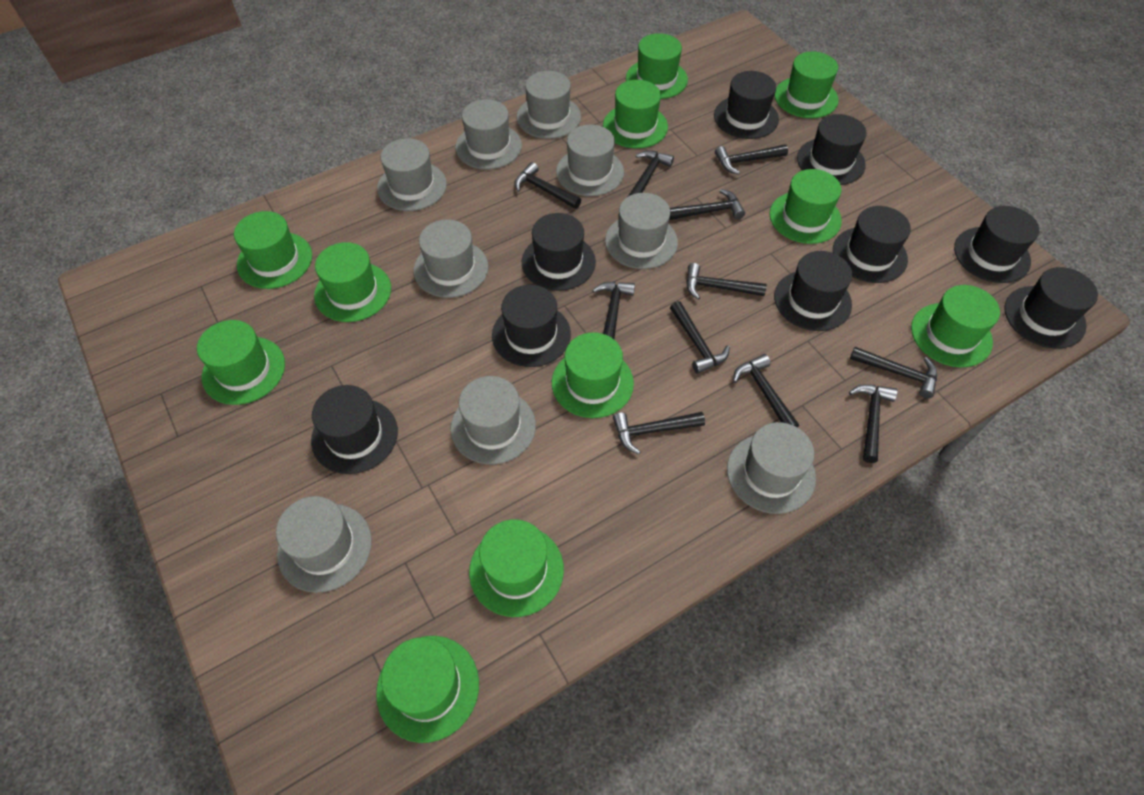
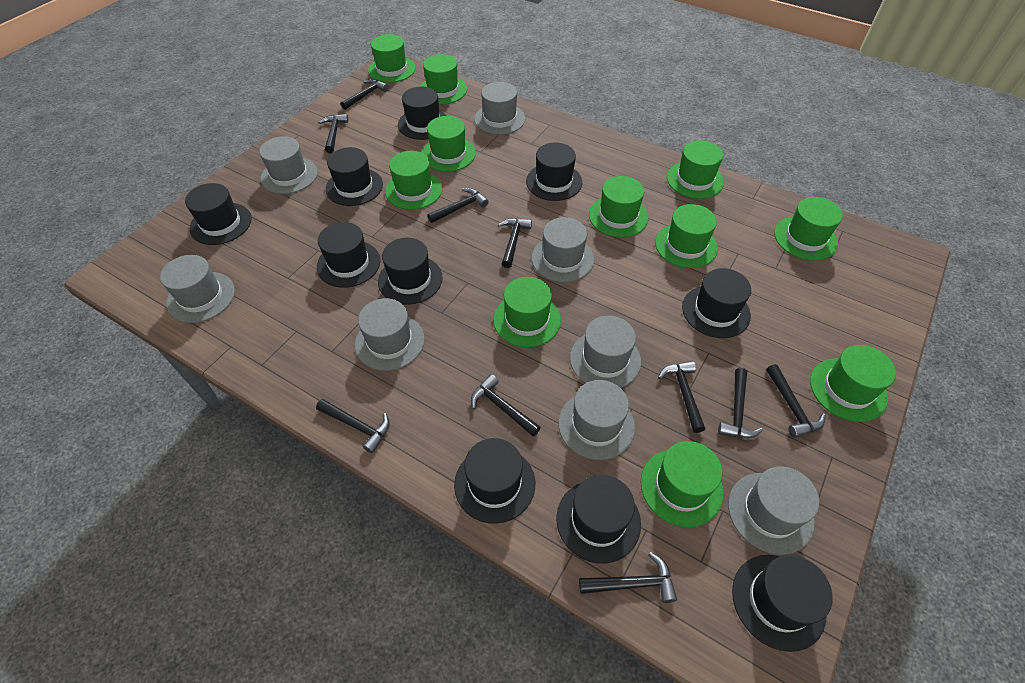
black hammer: [514,162,581,209] [592,282,635,339] [613,412,705,454] [628,150,674,196] [669,189,745,220] [670,301,730,374] [686,263,767,300] [715,144,788,174] [733,354,799,428] [849,384,898,463] [850,347,937,398] = 11 -> [316,399,390,453] [319,114,348,153] [341,79,389,110] [427,188,489,223] [471,374,541,437] [498,218,532,268] [579,552,677,603] [658,361,705,433] [718,368,763,438] [766,364,825,438] = 10
black hat: [311,385,398,474] [492,285,571,367] [522,213,596,291] [714,71,779,139] [774,251,852,331] [797,114,866,185] [833,206,911,283] [954,206,1039,283] [1004,267,1098,349] = 9 -> [185,183,252,245] [317,222,380,288] [326,147,383,206] [378,238,443,305] [398,87,447,140] [454,438,535,524] [526,142,582,201] [556,475,641,563] [682,268,751,338] [732,555,833,652] = 10
grey hat: [276,496,372,593] [377,138,447,211] [414,220,488,298] [451,376,536,464] [455,99,522,169] [517,71,581,139] [556,124,624,196] [605,193,678,269] [727,422,816,514] = 9 -> [160,255,235,323] [259,136,318,194] [355,298,425,371] [474,82,525,135] [531,217,594,282] [558,380,635,460] [570,316,641,388] [728,466,819,555] = 8

